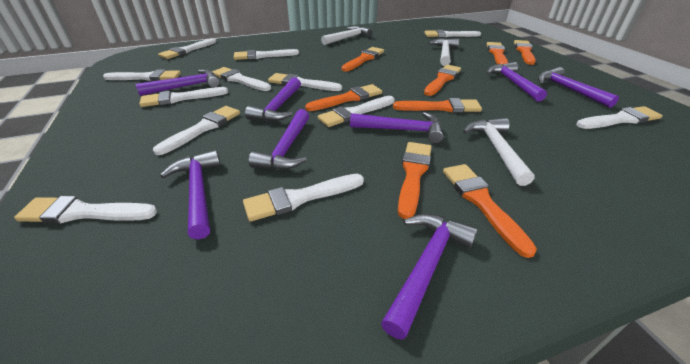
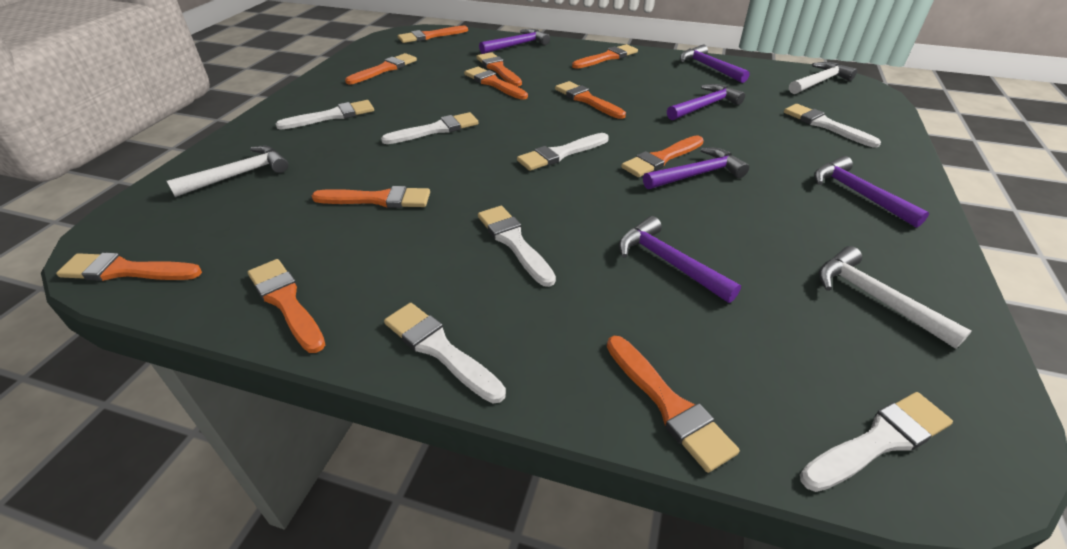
orange brush: [305,84,382,111] [342,47,384,71] [393,98,482,113] [398,142,432,219] [424,65,461,96] [443,164,537,258] [486,42,508,65] [514,40,536,65] = 8 -> [56,253,202,281] [248,259,325,353] [312,186,430,208] [345,53,417,84] [398,26,468,43] [464,67,528,100] [476,52,522,87] [555,81,626,119] [572,44,638,69] [607,336,740,473] [621,135,704,177] = 11
purple hammer: [136,69,220,96] [160,150,221,240] [245,77,301,122] [249,109,309,170] [350,112,444,143] [381,214,478,340] [486,62,547,102] [538,67,619,108] = 8 -> [479,29,550,54] [619,216,741,303] [643,147,749,189] [667,84,745,120] [680,44,750,83] [814,156,929,228] = 6
white brush: [14,196,157,224] [103,70,181,81] [139,87,228,107] [153,106,240,155] [158,38,216,59] [212,67,271,91] [234,49,299,60] [243,174,364,222] [268,73,342,91] [318,96,394,127] [424,30,481,37] [577,106,663,129] = 12 -> [275,100,374,130] [381,112,479,144] [384,303,506,403] [478,206,556,287] [517,133,609,171] [784,104,881,148] [800,392,953,492] = 7

